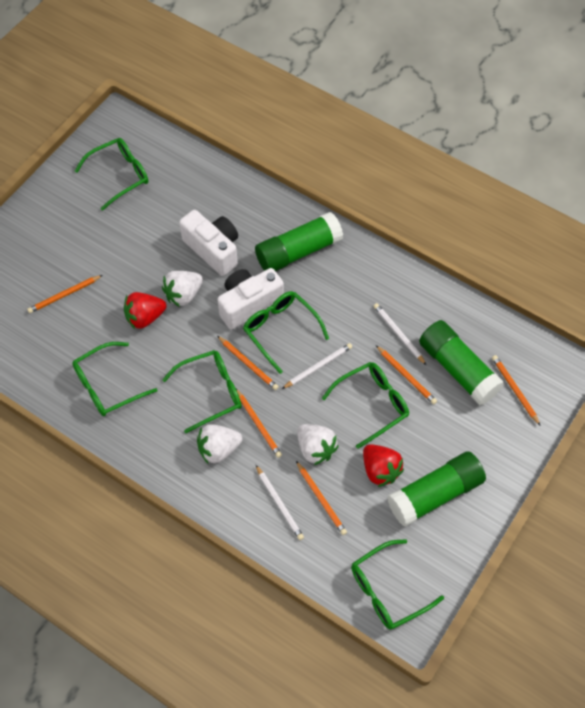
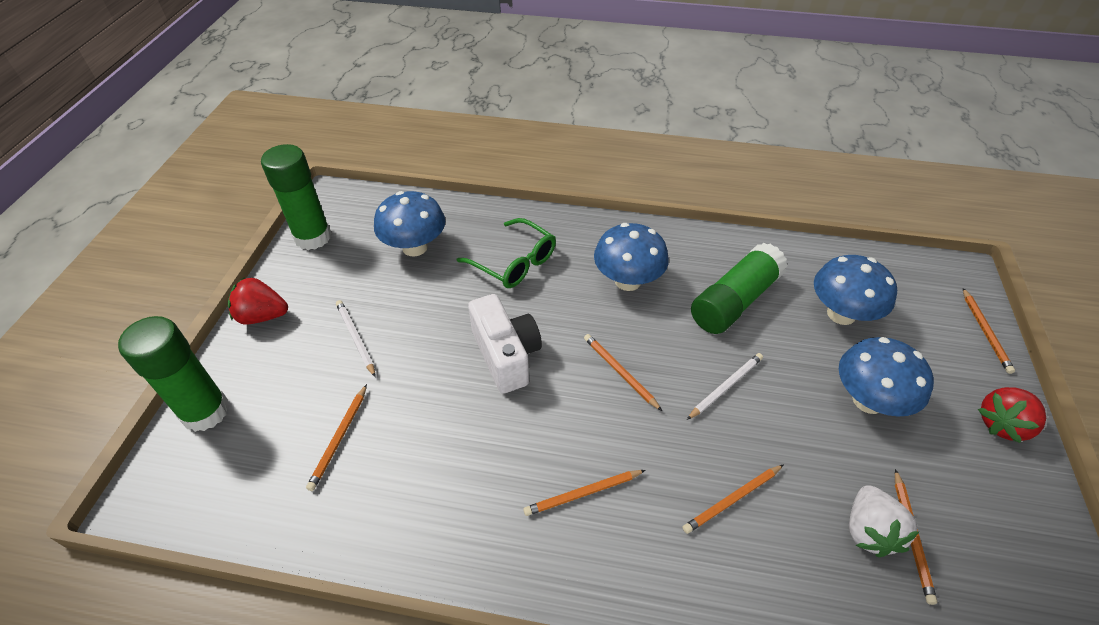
blue mushroom: none = 0 -> [374,191,445,256] [594,223,669,291] [814,255,897,325] [839,337,934,417] = 4
green glasses: [72,342,158,416] [75,138,148,211] [162,350,241,433] [243,291,329,374] [322,362,409,449] [351,539,444,630] = 6 -> [457,218,556,288] = 1
white camera: [179,210,238,276] [217,268,284,330] = 2 -> [468,294,542,394] = 1
white pencil: [256,465,304,540] [282,343,352,389] [374,303,426,365] = 3 -> [336,300,375,377] [687,353,763,420] = 2
white strawberry: [162,271,203,307] [197,424,242,463] [297,424,339,465] = 3 -> [849,485,920,557] = 1

